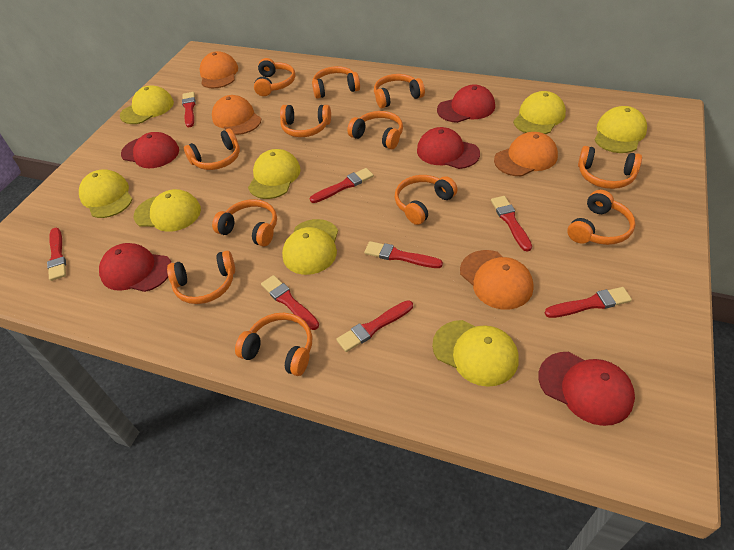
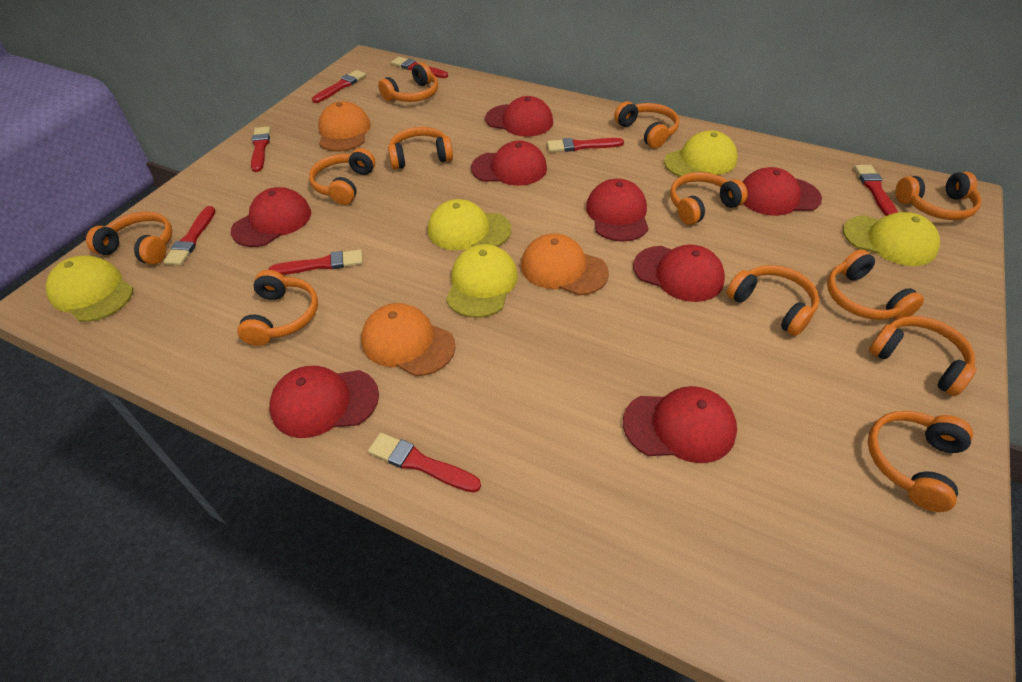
orange cap: [200,51,238,88] [212,95,261,135] [460,250,533,310] [494,132,558,176] = 4 -> [318,101,371,151] [361,303,455,376] [521,233,609,296] = 3
red cap: [99,243,171,292] [121,132,179,168] [417,127,480,169] [437,84,495,123] [538,352,635,426] = 5 -> [231,187,311,247] [269,366,379,438] [471,141,547,186] [485,96,553,137] [586,179,649,242] [623,386,737,463] [633,244,725,302] [743,167,822,216] = 8
yellow cap: [79,169,133,218] [120,85,174,124] [134,189,201,232] [248,149,301,199] [282,219,338,275] [432,320,519,387] [513,91,566,134] [594,106,647,153] = 8 -> [46,255,133,322] [428,199,511,250] [446,244,518,318] [664,130,737,177] [843,212,940,266] = 5

